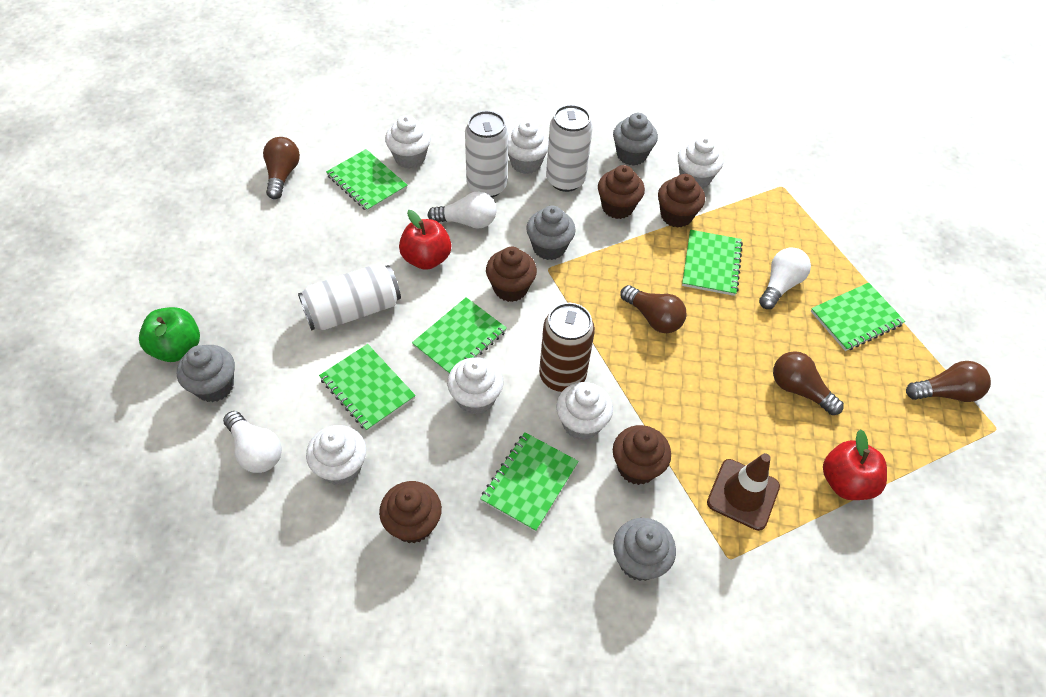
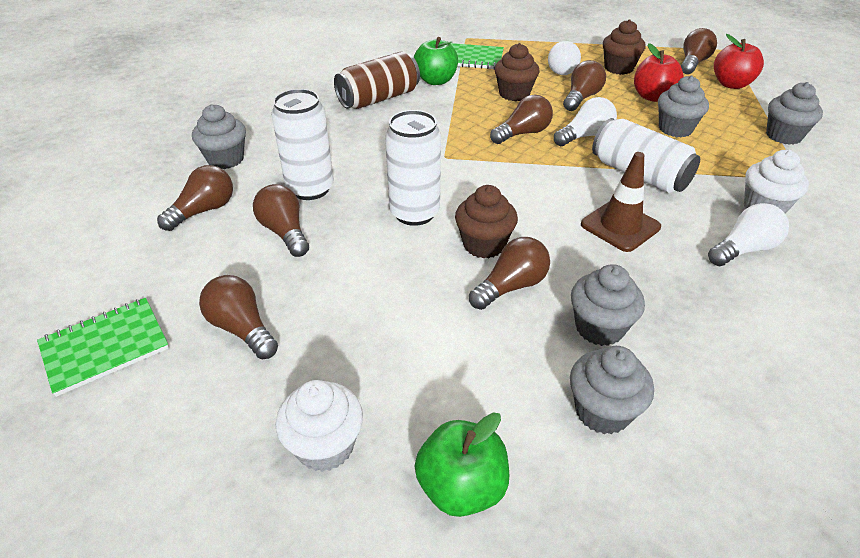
brown cupcake: [379,481,442,543] [486,247,537,302] [598,165,645,219] [613,425,671,485] [658,174,705,228] = 5 -> [455,185,518,259] [494,43,540,101] [603,19,646,75] = 3
brown light bulb: [263,137,300,199] [621,285,687,333] [773,351,844,415] [906,361,991,402] = 4 -> [157,165,233,231] [199,275,278,359] [253,184,309,257] [469,237,550,310] [490,95,553,144] [563,60,606,111] [681,28,717,74] = 7
green apple: [139,307,200,362] = 1 -> [414,37,458,85] [415,413,509,517] = 2
green notebook: [319,344,416,432] [326,149,408,212] [412,297,507,374] [480,432,579,532] [682,230,743,296] [811,283,905,351] = 6 -> [37,298,169,397] [450,43,504,69] = 2
grey cupcake: [177,345,235,402] [526,206,576,260] [613,113,658,166] [613,518,676,581] = 4 -> [192,104,246,169] [570,346,654,434] [571,264,645,346] [658,76,709,137] [766,82,823,145] = 5
white cupcake: [306,425,366,485] [385,115,431,169] [447,357,503,415] [508,121,549,174] [556,382,613,440] [678,137,723,189] = 6 -> [276,380,363,472] [744,150,809,214] = 2

